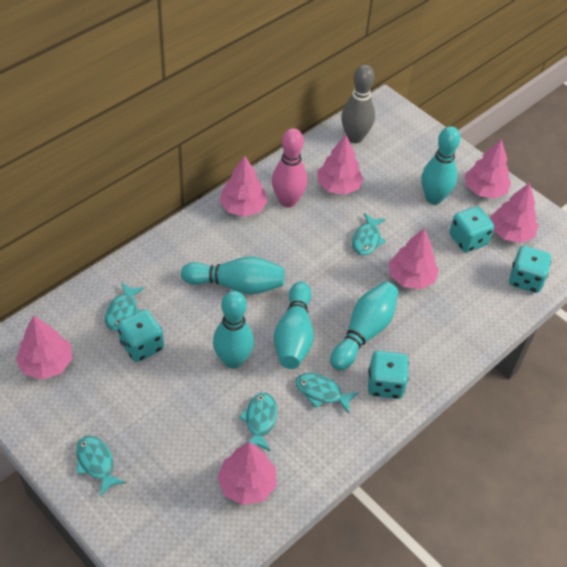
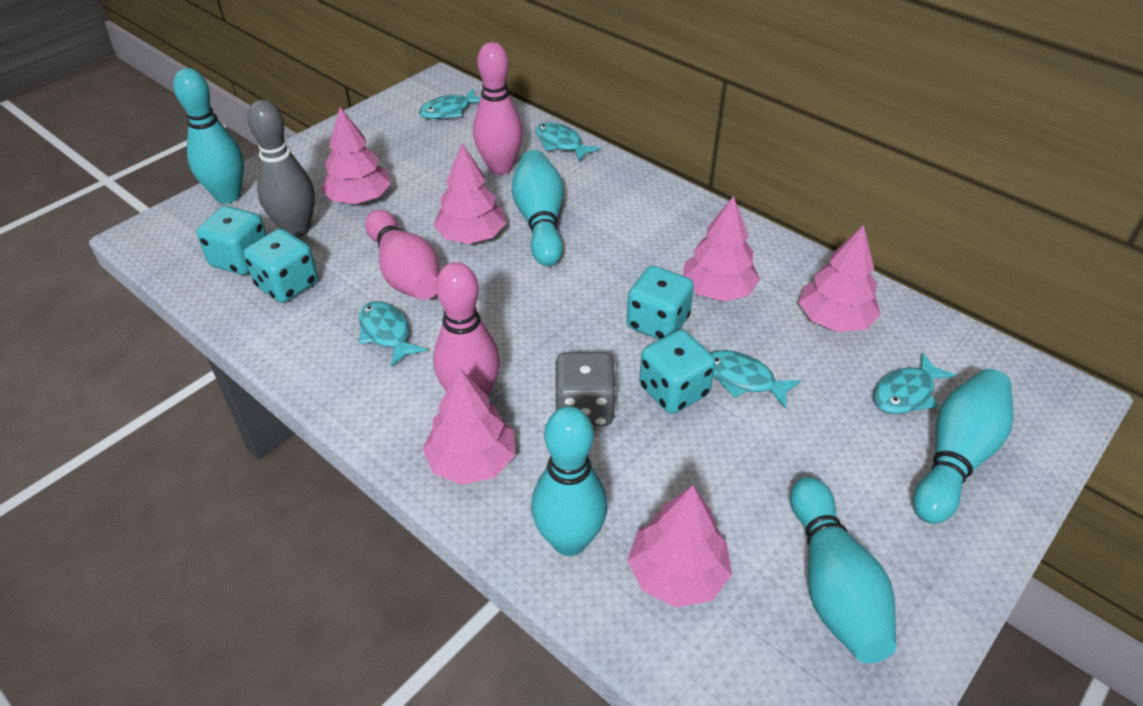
grey dice: none = 0 -> [554,352,616,426] = 1
pink bowling pin: [272,128,307,208] = 1 -> [365,210,440,300] [433,262,500,396] [473,42,523,175] = 3
pink tree: [16,316,72,380] [217,442,277,505] [220,156,268,217] [318,135,364,195] [389,228,439,289] [465,139,511,199] [490,183,538,243] = 7 -> [321,107,391,204] [423,368,515,485] [433,143,506,244] [628,485,732,608] [683,196,760,301] [799,225,881,332] = 6

